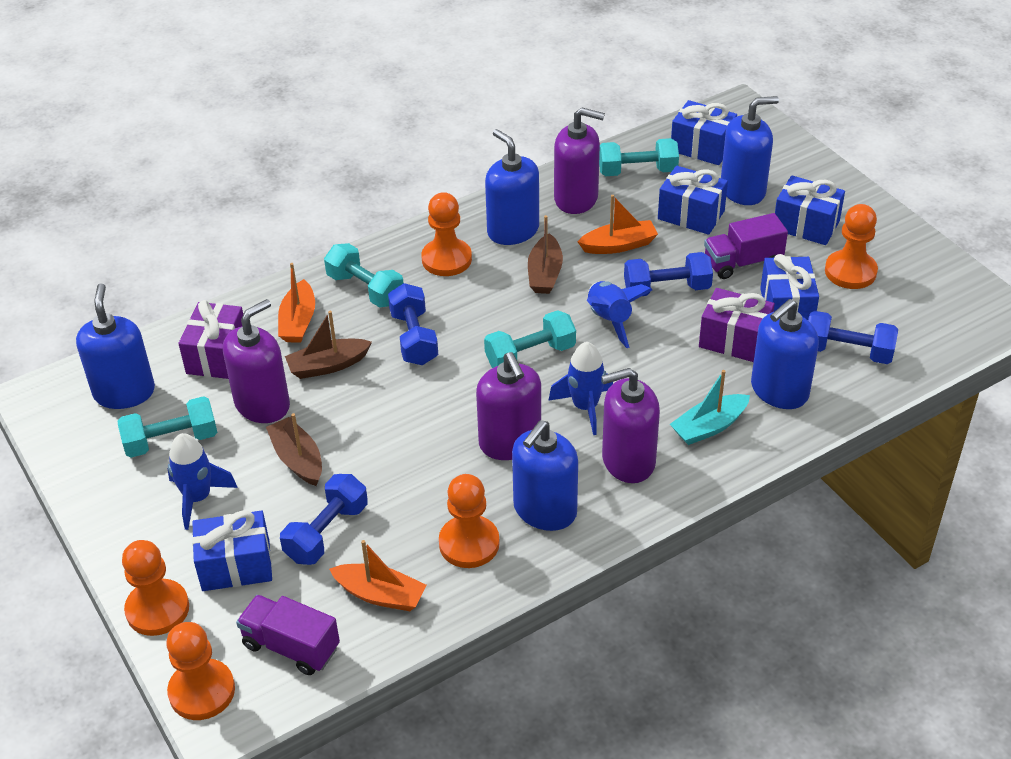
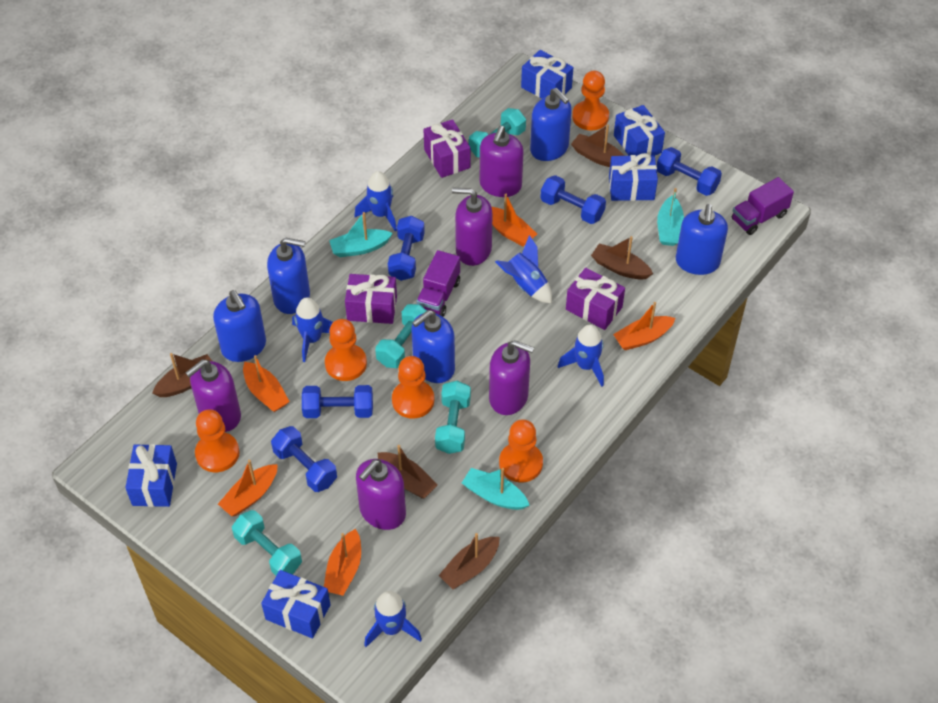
blue dumbbell: [280,474,368,565] [388,283,438,365] [624,252,713,296] [808,311,898,364] = 4 -> [271,426,337,492] [302,385,373,418] [388,216,425,281] [540,175,606,224] [657,147,722,196] = 5
blue rocket: [168,433,238,530] [548,342,613,435] [587,281,652,348] = 3 -> [292,297,333,362] [355,171,397,231] [364,591,422,647] [495,235,552,303] [558,324,604,387] = 5
brown boat: [266,413,322,486] [285,311,372,379] [528,215,563,294] = 3 -> [152,353,212,397] [377,445,438,499] [438,533,500,589] [571,124,624,167] [591,236,653,280] = 5
orange boat: [278,263,315,343] [329,540,427,611] [577,195,658,254] = 3 -> [218,460,278,516] [243,355,290,412] [324,529,361,596] [492,194,537,246] [613,302,676,350] = 5
purple gift: [179,300,243,379] [699,288,775,362] = 2 -> [345,274,397,324] [423,119,470,178] [566,268,625,330] = 3
purple soap dispenser: [223,299,290,423] [476,352,541,460] [554,107,605,214] [601,368,660,483] = 4 -> [185,359,241,432] [356,459,406,530] [452,188,493,266] [480,126,524,197] [489,340,534,415] = 5
turquoise boat: [670,370,750,445] = 1 -> [329,212,393,257] [462,468,530,510] [657,188,684,246] = 3

